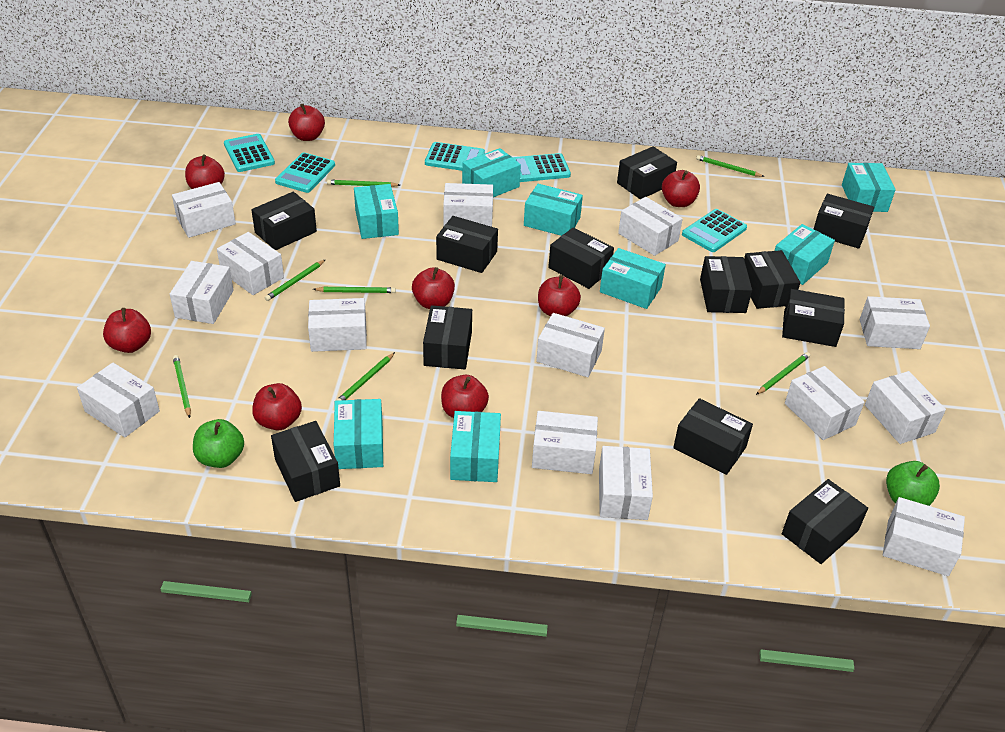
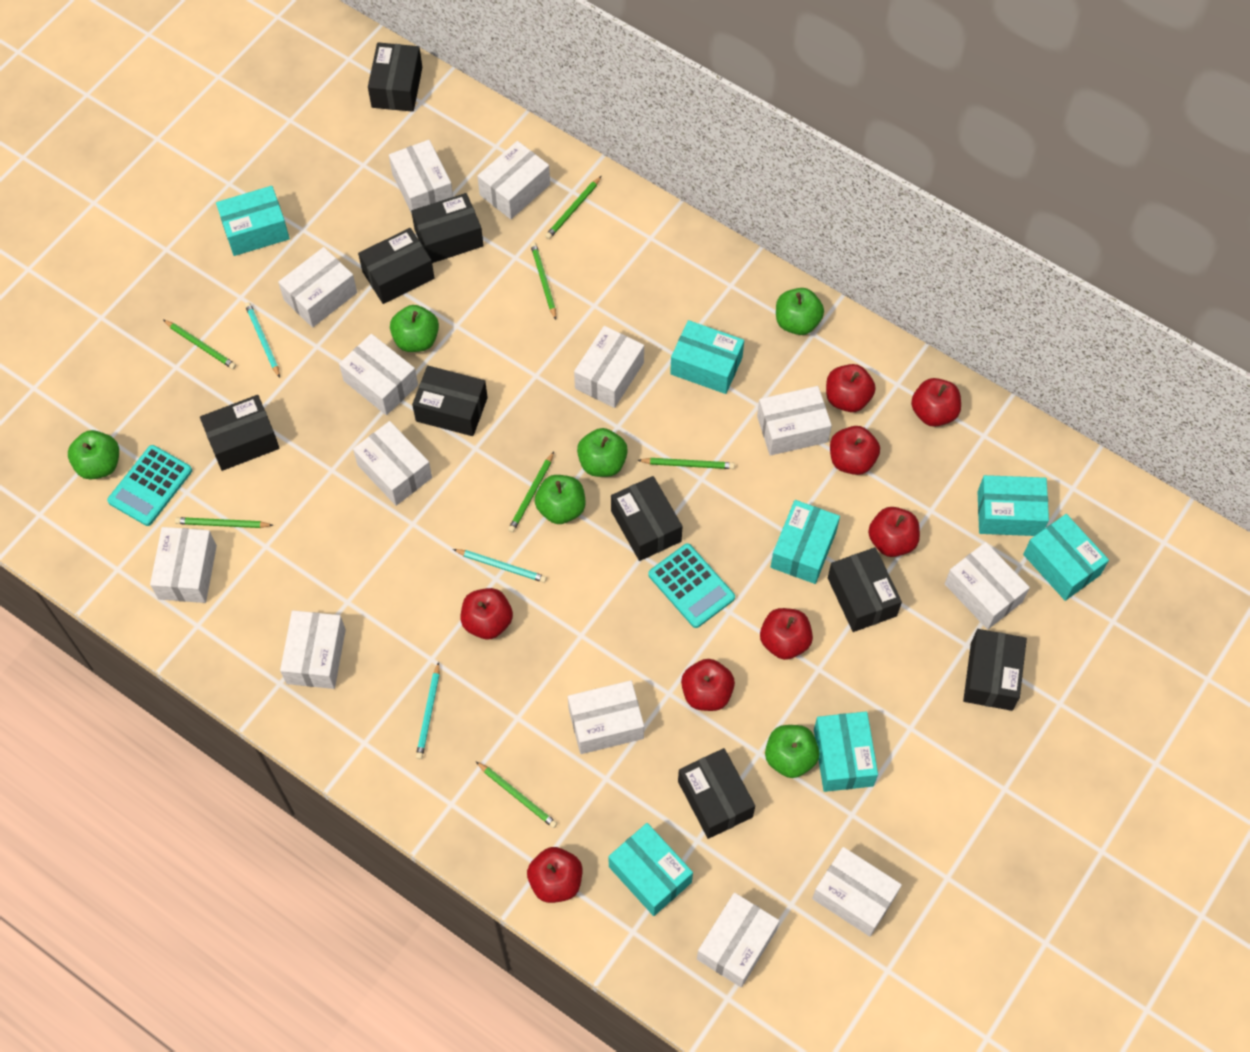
black box: [251,192,317,250] [271,421,340,502] [423,305,472,369] [436,216,498,273] [548,227,614,289] [617,146,677,199] [673,398,753,475] [700,256,752,313] [744,250,800,309] [782,289,845,347] [782,479,868,564] [814,194,874,249] = 12 -> [200,395,280,471] [358,228,435,304] [368,42,422,112] [411,193,484,263] [412,366,488,436] [611,476,683,561] [678,748,755,839] [828,547,902,632] [963,629,1027,711] = 9
green apple: [193,419,244,468] [886,461,940,506] = 2 -> [68,430,119,480] [390,305,439,352] [535,475,585,524] [577,428,628,477] [765,725,819,778] [776,288,824,335] = 6
turquoise box: [334,399,383,469] [354,184,399,239] [450,411,501,482] [462,148,521,197] [524,184,583,236] [600,248,666,309] [775,224,835,285] [842,163,896,212] = 8 -> [216,186,290,256] [608,823,693,916] [670,320,744,394] [771,500,840,584] [814,712,878,792] [978,475,1049,536] [1023,514,1109,601] = 7
turquoise calculator: [224,134,275,172] [275,152,335,193] [425,142,485,171] [512,153,571,182] [682,209,747,252] = 5 -> [107,445,192,526] [648,543,735,628] = 2
turquoise pencil: none = 0 -> [245,302,280,378] [416,662,440,759] [453,549,547,583] = 3
white box: [77,362,160,437] [170,261,234,324] [172,182,236,238] [217,232,284,295] [308,298,367,352] [443,183,493,227] [532,411,598,474] [536,313,605,377] [599,446,653,520] [618,197,683,256] [785,366,864,440] [860,296,930,349] [865,371,946,444] [883,497,965,576] = 14 -> [150,527,217,603] [278,247,357,328] [280,610,346,689] [339,334,418,415] [353,421,432,506] [389,140,453,214] [477,141,550,219] [568,680,644,754] [574,326,644,408] [697,893,779,988] [757,386,832,456] [812,847,902,937] [945,542,1030,630] = 13

